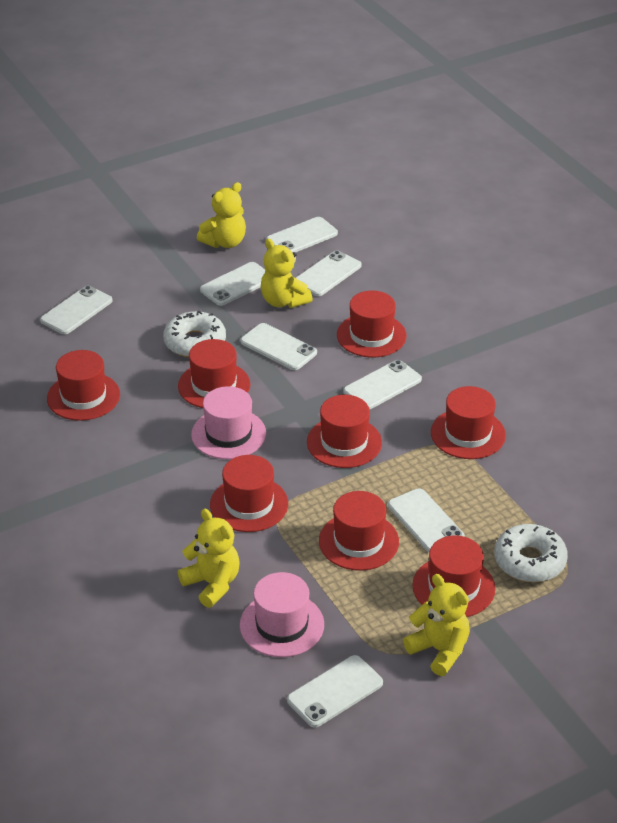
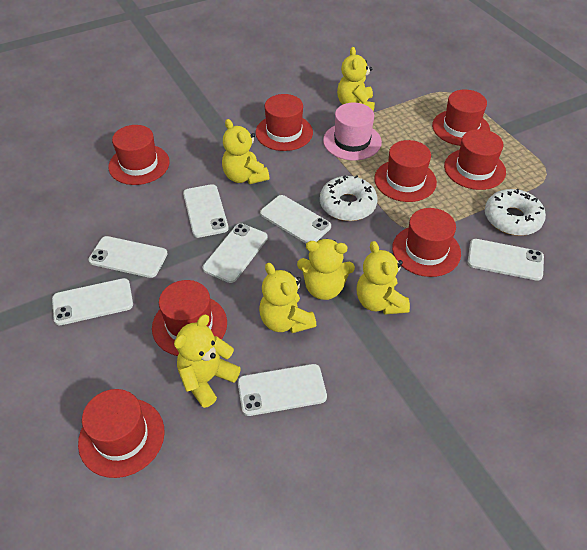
pink hat: [191,386,266,459] [240,572,324,657] = 2 -> [323,103,382,161] = 1
white phone: [40,286,113,334] [200,262,266,306] [240,323,317,370] [266,217,338,253] [287,655,383,728] [296,250,362,296] [343,360,422,409] [388,488,465,552] = 8 -> [52,278,133,325] [88,236,168,278] [183,184,229,238] [203,223,268,283] [238,364,327,416] [260,195,331,243] [467,239,544,281] = 7
yellow teddy bear: [178,509,240,608] [197,182,246,248] [261,239,313,308] [403,574,470,676] = 4 -> [174,315,241,408] [222,119,269,184] [259,263,316,333] [297,239,355,300] [337,47,375,112] [357,241,410,315] = 6

